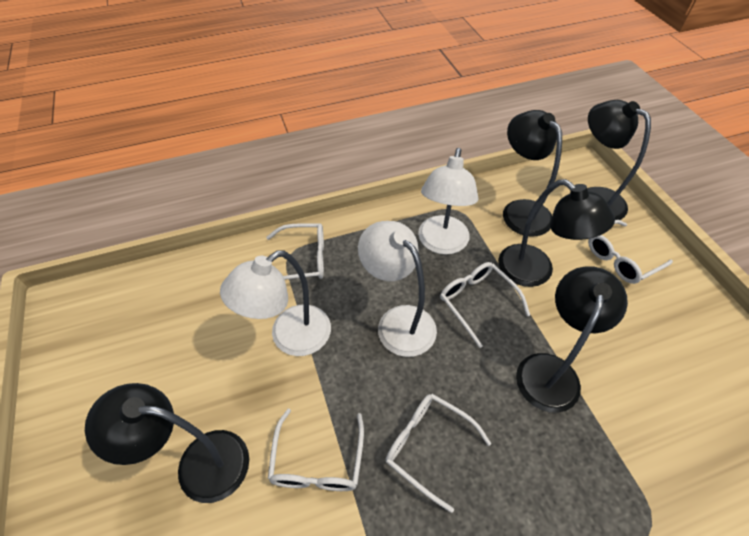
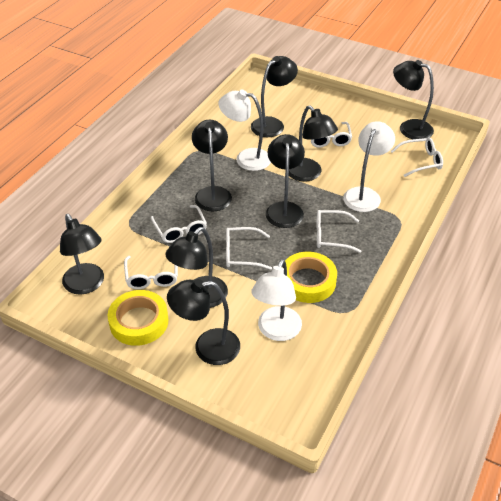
black lamp: [85,383,249,503] [498,179,615,287] [503,110,562,237] [516,266,628,413] [587,100,651,220] = 5 -> [60,214,104,295] [165,227,228,308] [167,279,240,365] [192,120,232,211] [251,56,298,137] [266,134,305,228] [289,105,338,181] [393,60,434,139] = 8
white glasses: [266,223,324,280] [268,409,364,491] [385,394,491,513] [440,262,530,348] [588,220,673,284] = 5 -> [124,256,178,289] [151,205,207,243] [226,227,272,270] [311,122,352,148] [316,210,362,253] [391,137,443,177] = 6
yellow tape: none = 0 -> [108,290,169,346] [285,252,337,303] = 2

